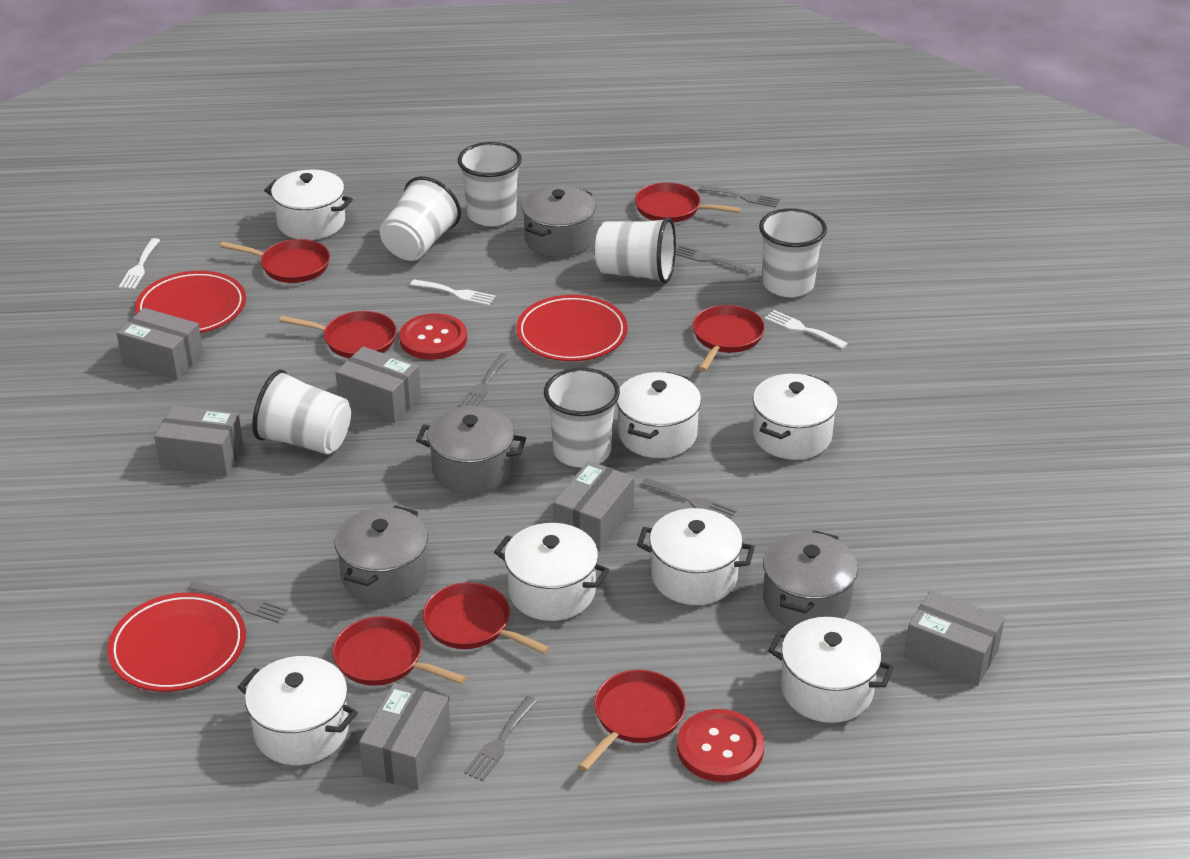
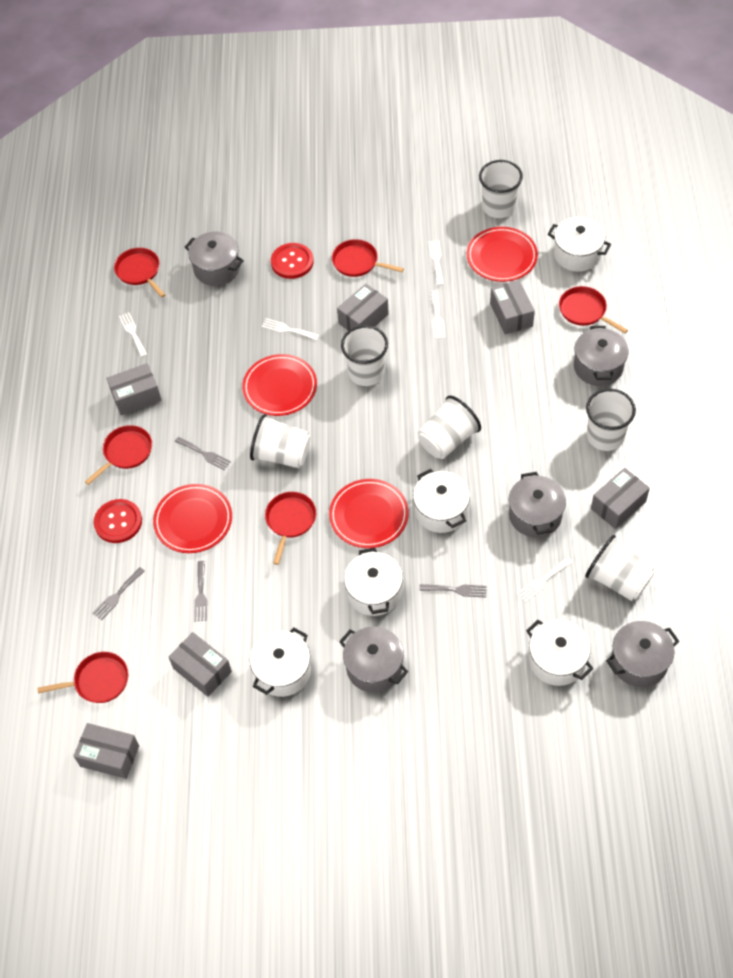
grey fork: [188,581,288,623] [458,353,511,407] [464,696,538,781] [641,478,737,519] [675,245,755,274] [699,185,780,207] = 6 -> [93,567,145,620] [175,437,231,470] [194,561,207,622] [419,584,487,598] = 4
grey pot: [335,505,428,604] [416,406,526,494] [522,185,596,257] [763,530,858,628] = 4 -> [185,232,244,286] [339,627,408,693] [509,472,566,538] [574,326,628,386] [606,621,679,687] = 5
red pan: [220,239,330,283] [279,311,397,358] [333,616,466,686] [423,583,550,654] [578,670,686,771] [635,182,741,223] [692,305,765,372] = 7 -> [37,652,129,703] [85,425,152,485] [114,248,165,298] [265,492,316,565] [332,239,404,277] [559,286,628,334] = 6
red plate: [107,592,246,692] [135,271,246,333] [516,295,628,361] = 3 -> [153,484,232,553] [242,354,317,416] [329,479,409,548] [467,227,538,282] = 4
white fork: [119,238,160,289] [410,280,496,306] [765,310,848,349] = 3 -> [119,312,147,357] [262,318,319,340] [429,240,443,285] [431,291,445,339] [517,557,572,602] = 5
white pot: [238,656,358,765] [264,170,353,240] [494,523,609,621] [617,372,701,458] [637,508,755,605] [753,374,838,460] [768,617,894,723] = 7 -> [250,627,311,697] [344,548,403,616] [413,469,470,533] [526,619,594,686] [548,217,611,272] = 5

